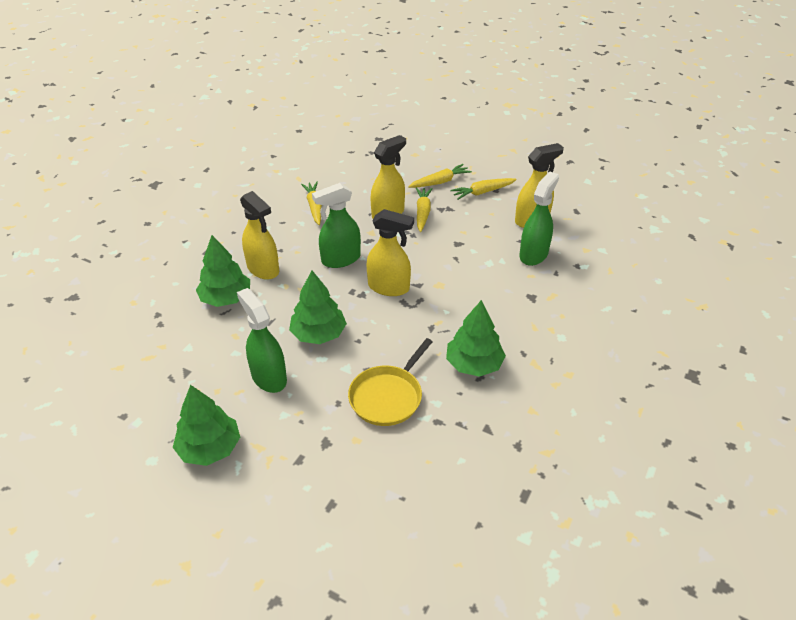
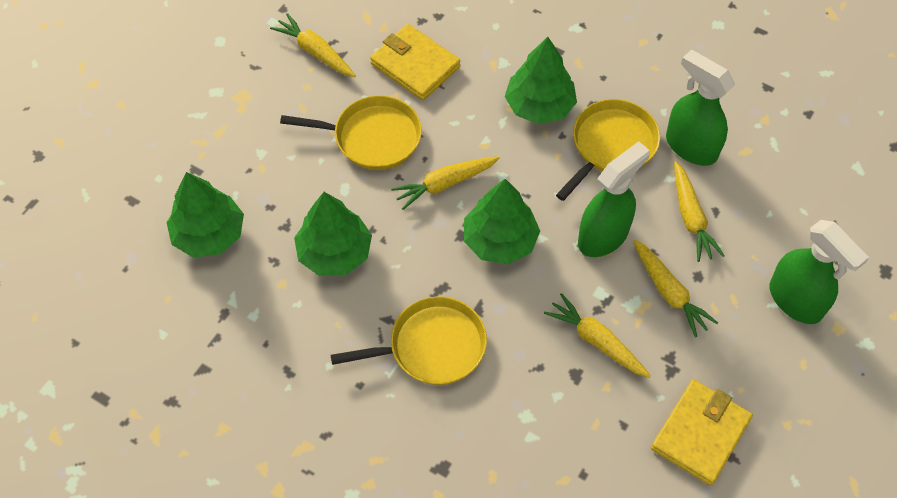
yellow carrot: [301,182,322,225] [408,164,472,188] [416,187,433,232] [451,178,517,200] = 4 -> [270,13,356,77] [391,156,500,210] [544,293,651,378] [633,239,718,338] [674,161,725,262] = 5
yellow pan: [348,338,433,426] = 1 -> [280,96,422,170] [331,296,487,385] [556,99,660,201] = 3
yellow spray bottle: [240,191,279,280] [367,209,414,296] [371,135,406,219] [515,143,564,228] = 4 -> none = 0
yellow wallet: none = 0 -> [370,24,460,100] [651,380,753,486] = 2

